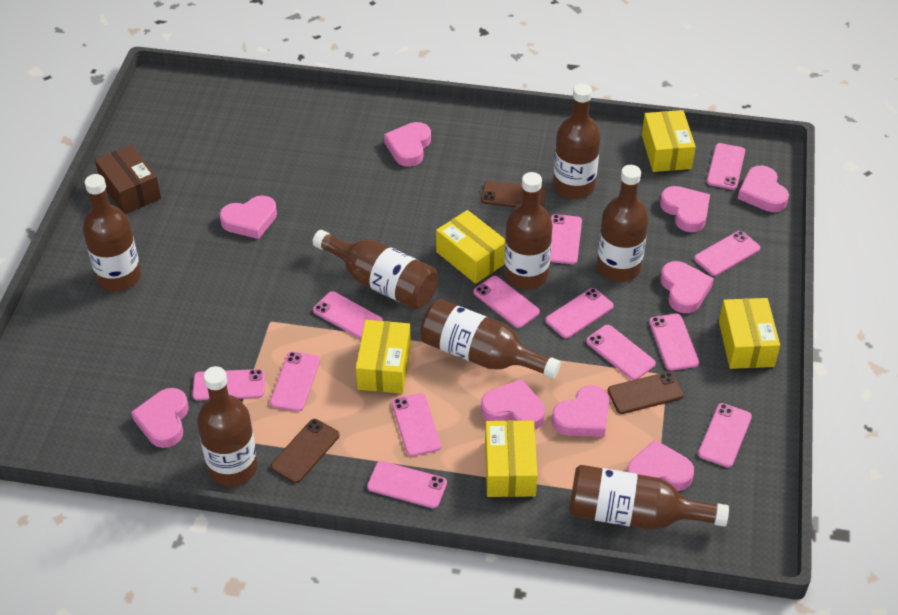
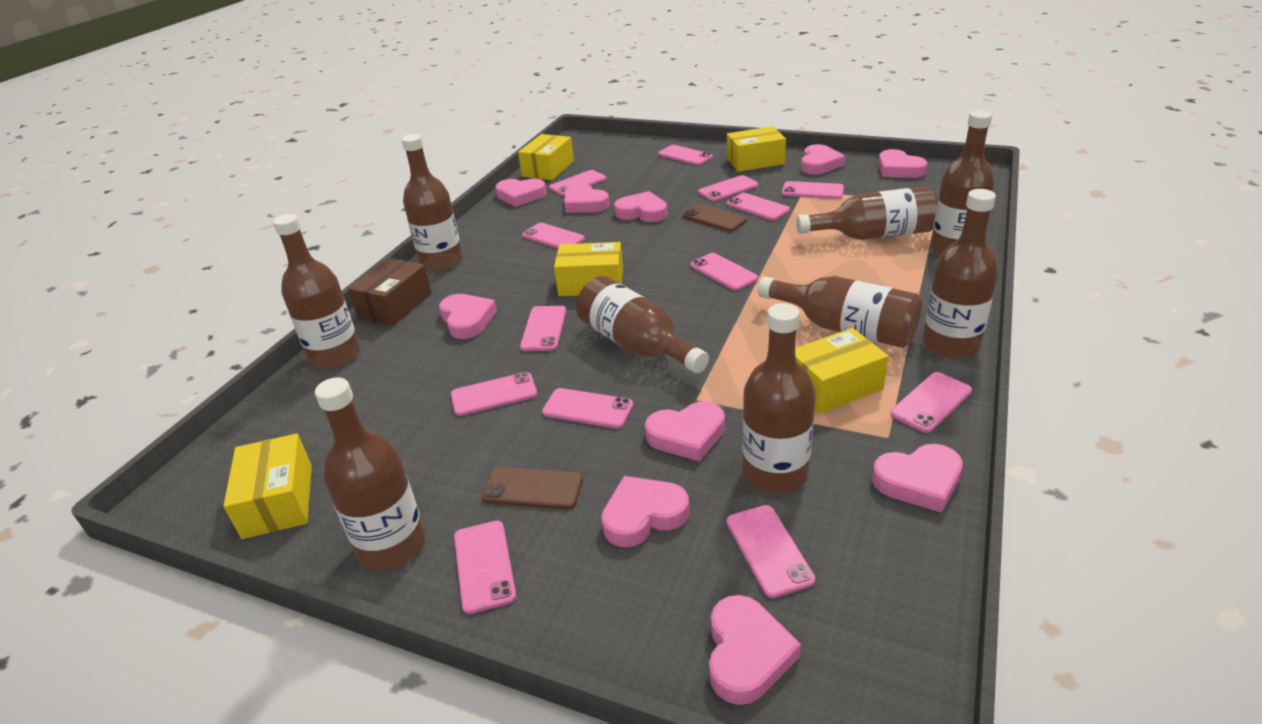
brown bottle: [83,174,141,291] [197,366,258,486] [312,230,438,310] [420,299,561,379] [504,172,553,290] [553,84,601,199] [569,465,729,530] [597,165,649,282] = 8 -> [273,214,360,369] [315,377,426,570] [402,134,463,271] [576,276,709,373] [742,303,816,493] [758,276,922,348] [796,186,938,240] [922,189,998,359] [931,110,995,255] = 9
brown phone: [271,419,340,483] [481,181,546,207] [608,372,684,414] = 3 -> [482,467,583,509] [683,204,747,232] = 2
pink heart: [131,388,189,448] [220,195,277,239] [384,122,431,167] [481,379,545,429] [552,385,609,437] [627,439,694,491] [660,186,710,232] [660,261,714,313] [738,165,789,212] = 9 -> [439,294,497,339] [495,179,546,207] [564,183,609,213] [601,476,689,547] [614,191,667,222] [645,401,725,461] [709,595,801,705] [801,144,845,175] [872,444,963,513] [878,149,928,178] = 10

